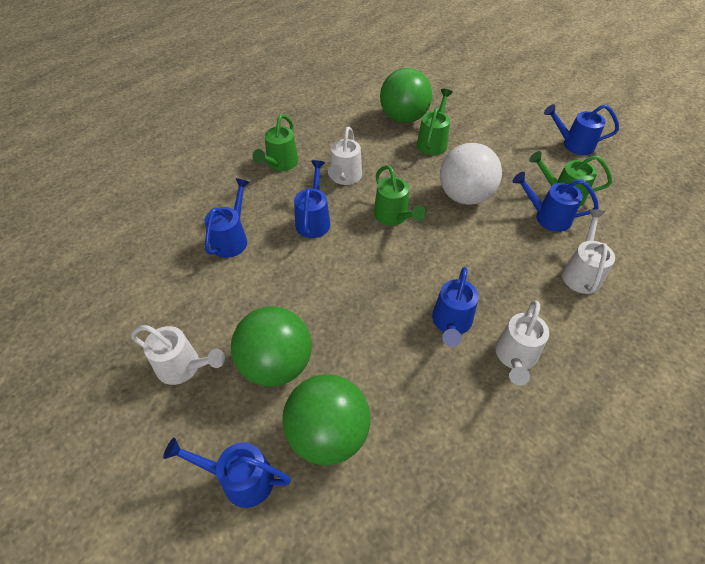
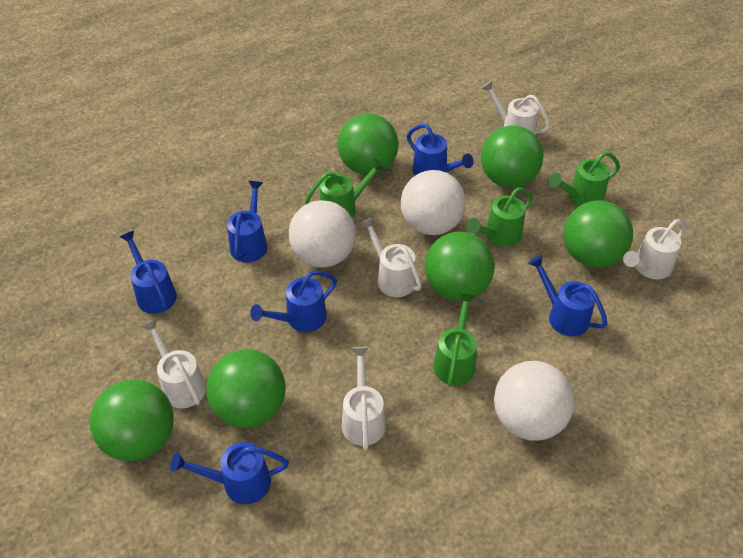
green ball: [231,306,312,387] [282,374,371,465] [380,68,432,123] = 3 -> [90,379,174,461] [206,349,286,428] [338,114,399,175] [425,232,495,301] [481,125,544,188] [563,201,633,268] = 6
white ball: [440,143,502,205] = 1 -> [289,200,356,268] [401,170,466,235] [494,361,575,441] = 3
white watering can: [131,325,225,385] [328,127,362,185] [495,301,549,386] [562,209,615,294] = 4 -> [141,318,206,408] [342,347,386,450] [360,217,422,297] [481,81,550,135] [623,219,685,280] = 5

